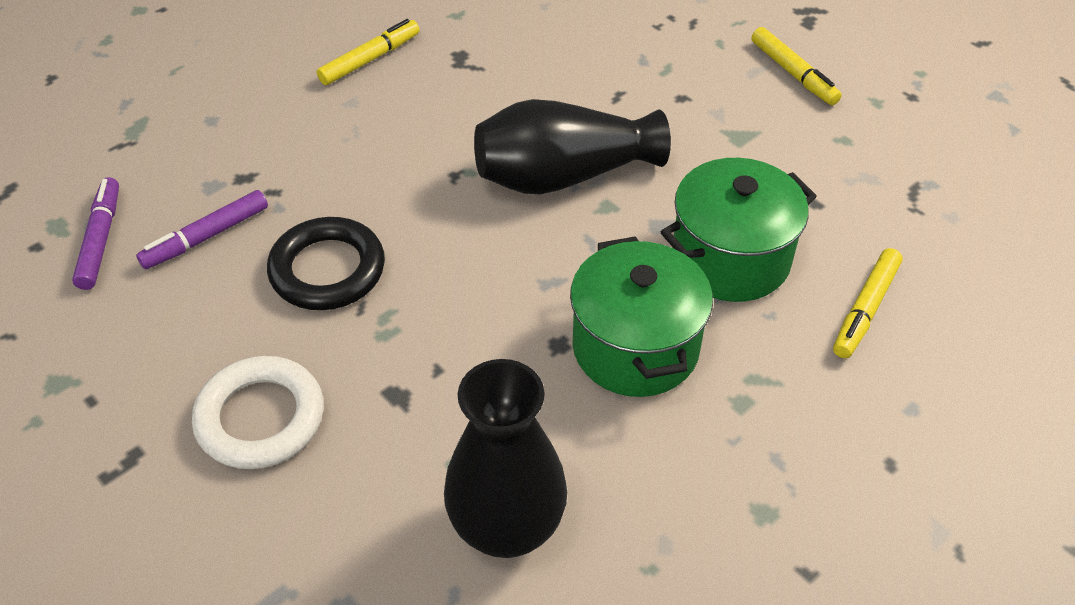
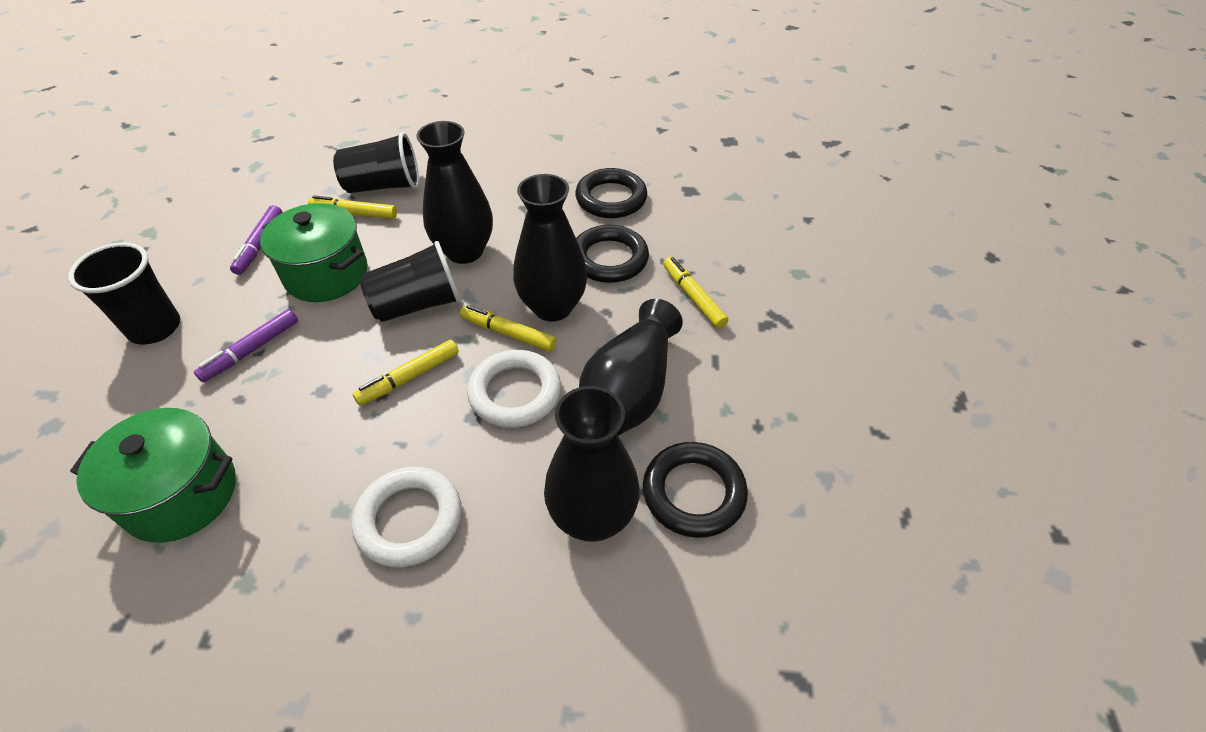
black cup: none = 0 -> [68,243,180,345] [333,132,419,193] [360,241,461,322] = 3
black ring: [267,217,385,310] = 1 -> [575,168,647,218] [576,225,649,283] [643,442,748,538] = 3
black vase: [444,359,567,558] [474,99,671,195] = 2 -> [416,121,493,264] [513,174,587,322] [544,386,640,542] [579,299,683,436] = 4
white ring: [192,356,324,469] = 1 -> [352,467,461,568] [467,350,561,428] = 2
yellow marker: [317,19,420,85] [751,27,842,105] [833,248,903,358] = 3 -> [308,196,397,219] [353,340,459,406] [460,305,557,352] [663,257,728,329] = 4

